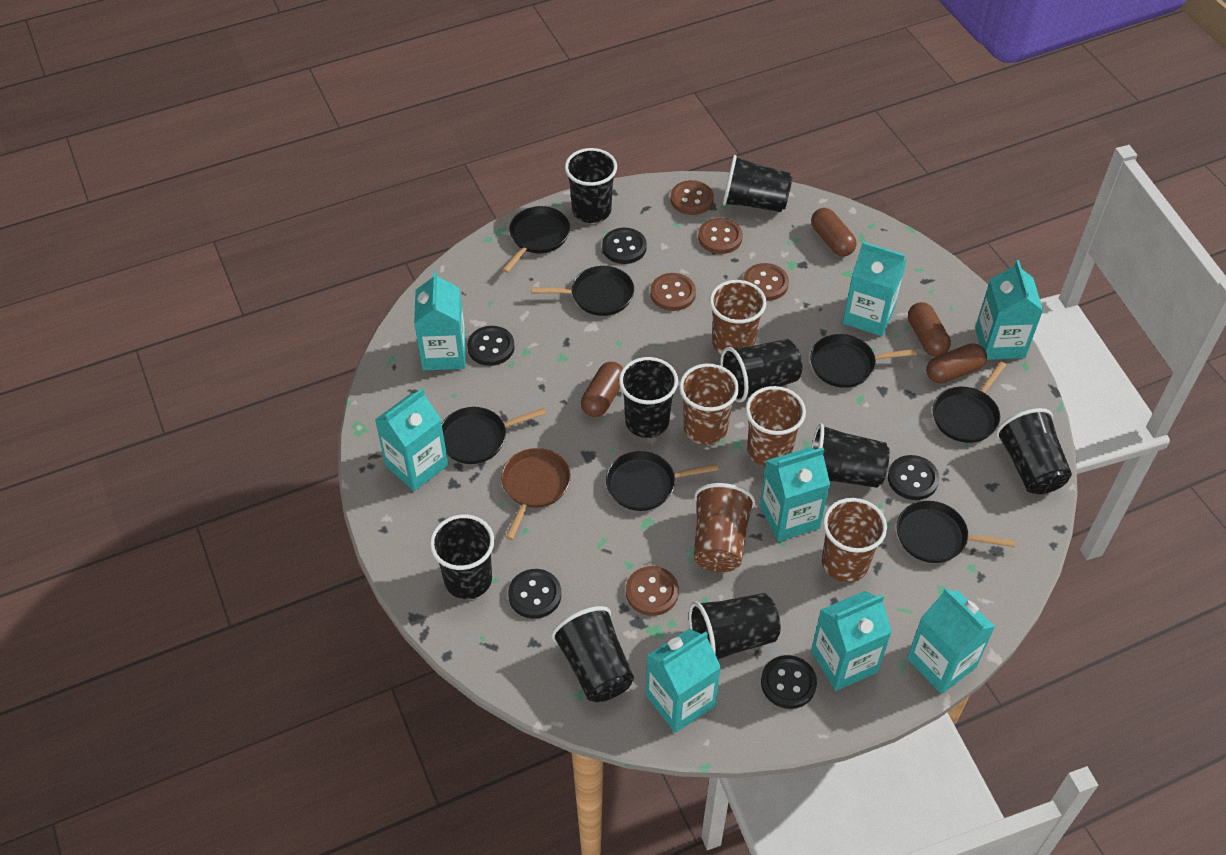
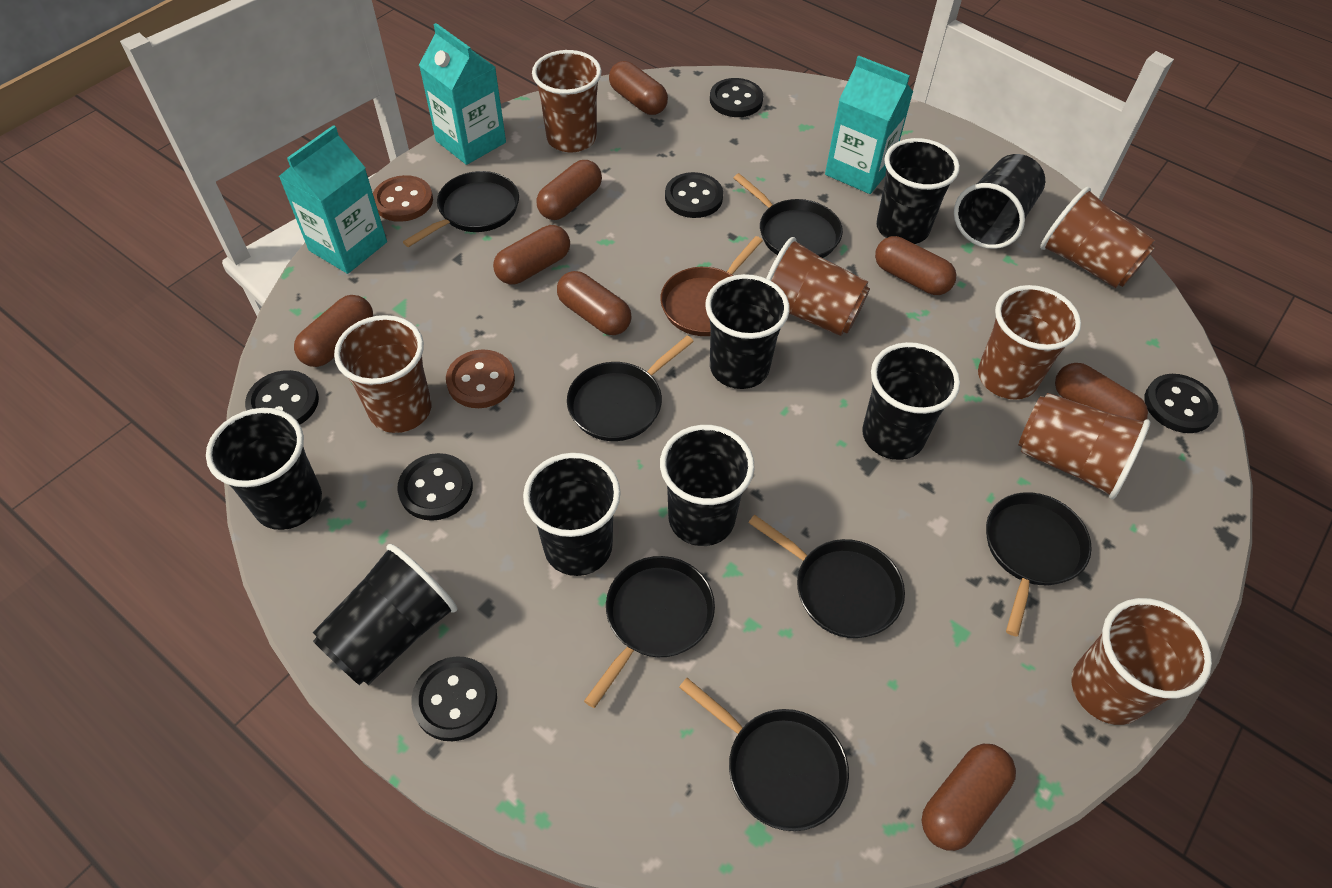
black button: [467,326,515,366] [508,569,561,619] [602,228,647,264] [761,655,817,709] [888,455,939,500] = 5 -> [245,370,319,424] [397,453,473,521] [411,656,497,741] [665,172,723,218] [710,78,763,117] [1144,374,1218,433] = 6
black cup: [430,514,495,599] [551,606,634,702] [565,148,617,223] [619,357,678,438] [689,593,781,660] [720,339,802,403] [723,155,792,212] [811,423,890,488] [996,408,1072,494] = 9 -> [206,408,322,530] [313,544,457,685] [523,453,621,576] [660,425,755,546] [705,274,790,389] [862,342,960,460] [876,138,960,244] [954,154,1045,249] = 8
brown button: [626,566,679,616] [650,273,696,311] [670,180,714,215] [698,218,743,254] [743,263,789,301] = 5 -> [373,175,433,222] [446,350,515,408] = 2
brown capsule: [581,362,623,417] [811,208,856,256] [908,302,951,357] [926,343,987,384] = 4 -> [294,295,373,367] [493,225,570,285] [536,160,602,220] [557,271,631,335] [609,61,668,115] [875,236,956,295] [922,744,1016,851] [1055,363,1148,421] = 8
brown cup: [679,364,739,445] [694,483,755,572] [710,280,766,355] [745,386,806,467] [822,498,887,582] = 5 -> [334,315,432,433] [532,50,602,152] [766,237,870,336] [978,285,1081,400] [1018,393,1150,499] [1040,187,1156,289] [1072,598,1212,725] = 7
turquoise carton: [375,388,448,491] [414,271,466,370] [646,629,721,733] [760,447,830,542] [811,591,892,691] [843,242,907,336] [907,587,995,694] [975,260,1043,360] = 8 -> [278,125,387,274] [419,23,506,165] [825,55,913,194] = 3

